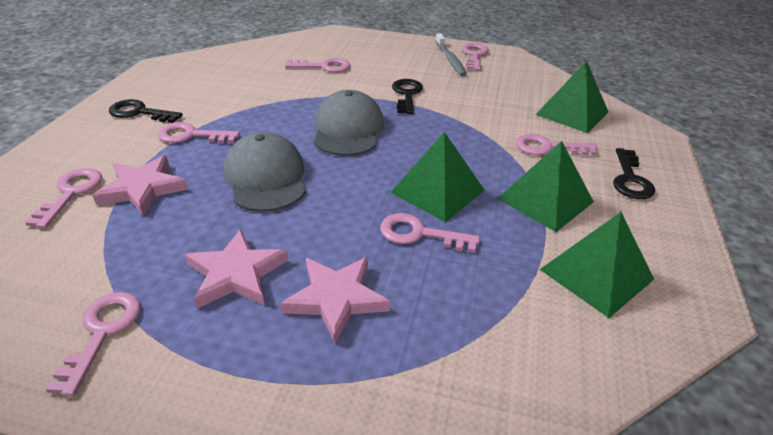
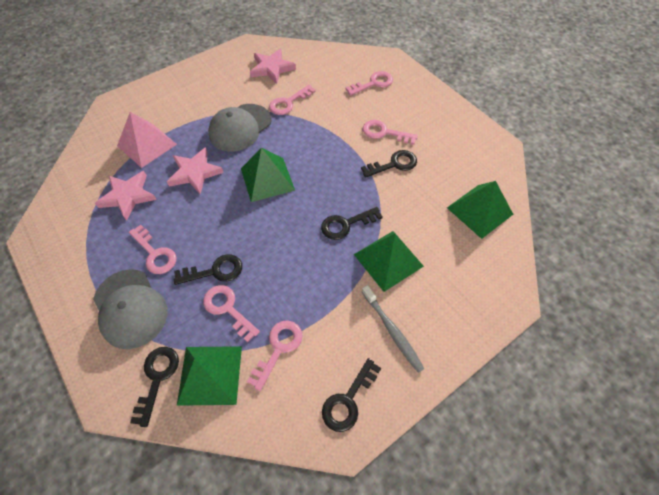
black key: [109,99,183,123] [392,79,423,114] [613,148,655,199] = 3 -> [130,347,179,427] [174,254,242,285] [321,207,383,240] [322,358,381,432] [361,150,417,178] = 5
pink key: [25,168,102,228] [45,292,141,396] [158,122,240,143] [285,58,350,72] [380,213,480,253] [462,43,489,71] [516,134,598,155] = 7 -> [129,225,176,274] [203,285,260,342] [247,321,302,391] [269,85,316,115] [345,71,393,96] [363,120,418,145] = 6
pink pyramid: none = 0 -> [117,112,177,168] = 1

